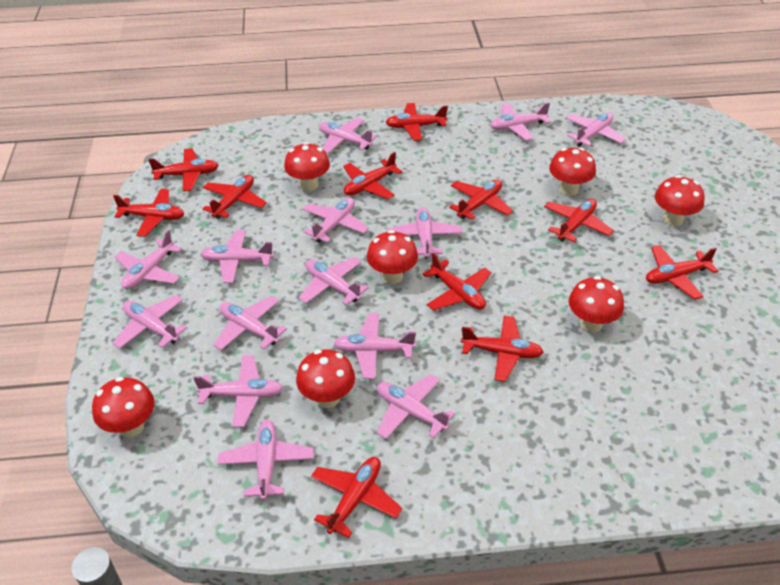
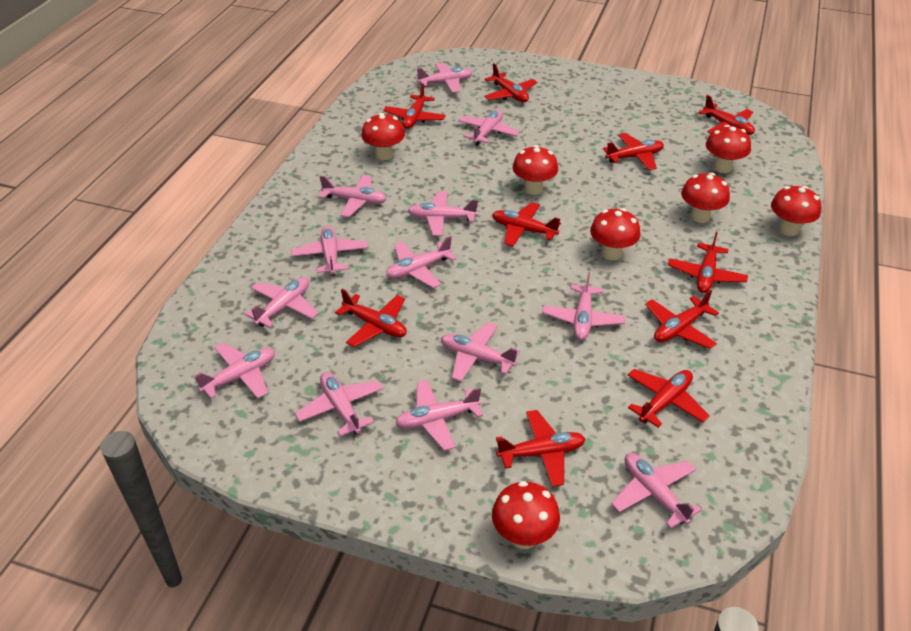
pink plane: [113,295,187,349] [115,230,182,289] [193,355,283,427] [201,230,274,283] [214,296,287,350] [218,420,314,500] [299,257,369,305] [303,197,369,243] [319,118,377,154] [334,313,416,379] [377,374,455,439] [387,207,462,259] [490,102,551,141] [566,113,626,147] = 14 -> [194,343,275,399] [245,277,318,328] [291,225,368,276] [295,372,383,436] [319,174,387,217] [386,236,457,288] [396,380,483,451] [408,191,478,236] [417,63,473,93] [441,322,520,382] [458,110,520,146] [542,272,625,340] [611,453,702,529] = 13
red plane: [113,189,184,237] [148,148,219,191] [203,175,267,219] [311,457,402,538] [343,152,402,199] [386,103,448,141] [423,253,492,311] [449,179,513,220] [461,315,543,382] [544,199,614,242] [646,245,718,300] = 11 -> [335,289,407,347] [383,84,446,129] [484,63,538,102] [492,202,561,246] [496,410,585,487] [603,133,664,170] [627,369,710,428] [645,290,719,349] [668,232,748,293] [699,95,755,135] = 10

